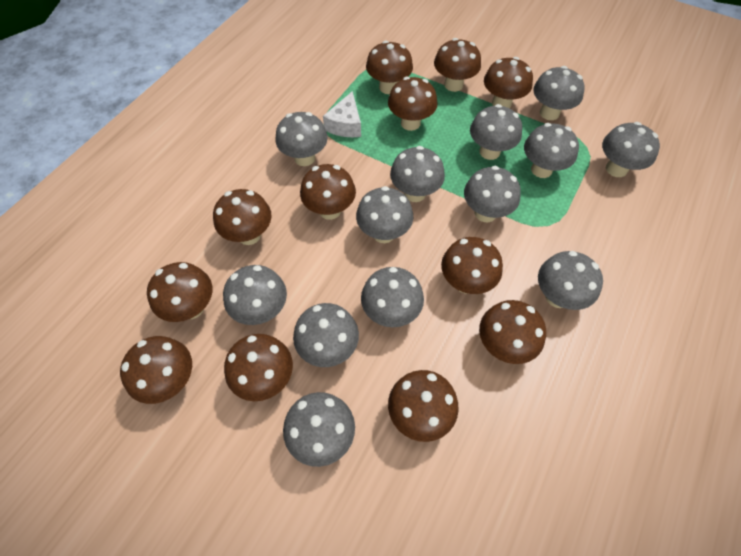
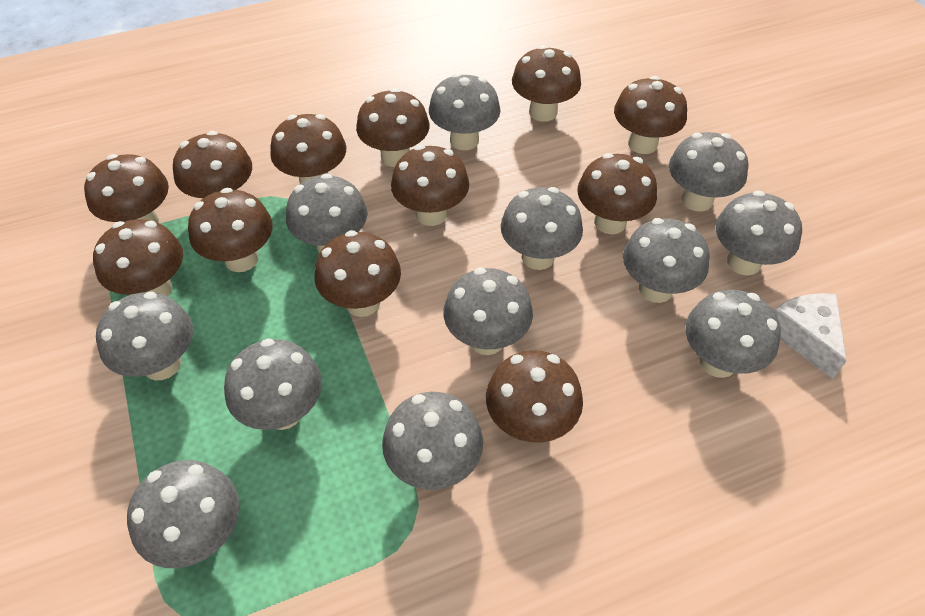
grey mushroom: [223,265,287,325] [276,112,328,166] [283,392,355,467] [293,303,359,367] [356,186,413,243] [361,267,424,327] [390,146,445,202] [464,166,521,222] [470,104,522,160] [524,123,579,178] [533,66,585,120] [538,251,603,310] [602,122,660,177] = 13 -> [96,292,193,380] [127,460,239,568] [224,338,322,430] [286,173,367,253] [382,392,483,490] [429,73,501,150] [444,268,533,355] [501,187,583,270] [623,218,710,303] [669,132,748,212] [685,290,781,378] [716,190,802,275] = 12

